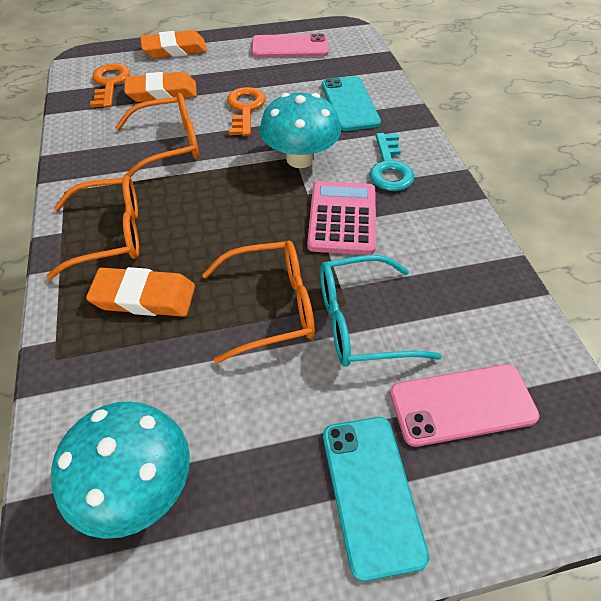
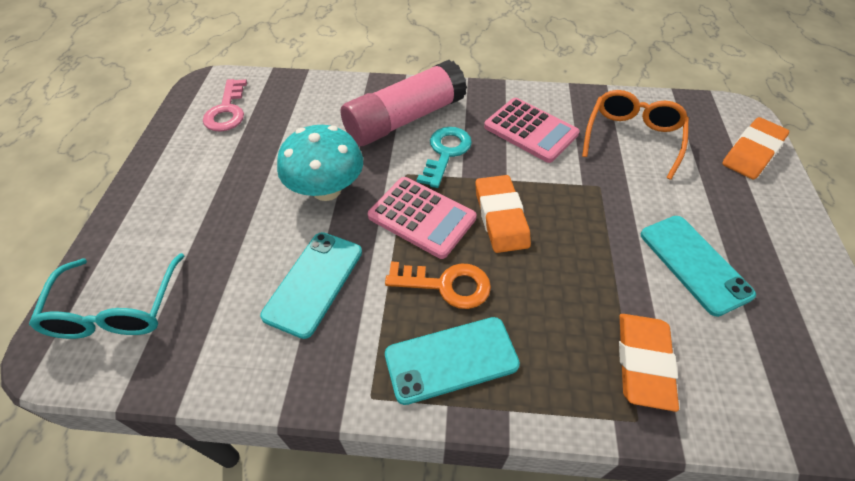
orange glasses: [46,175,139,279] [115,93,199,177] [202,240,315,364] = 3 -> [582,90,689,180] = 1
orange key: [90,64,130,108] [227,87,266,136] = 2 -> [385,261,491,309] = 1
pink calculator: [307,181,376,255] = 1 -> [368,177,477,259] [484,98,580,163] = 2
pink glue stick: none = 0 -> [341,60,467,146] = 1
pink key: none = 0 -> [203,79,247,131] = 1
pink phone: [252,33,329,57] [390,364,540,447] = 2 -> none = 0
turquoise mushroom: [51,401,190,539] [260,93,341,168] = 2 -> [277,125,363,201] = 1
turquoise phone: [322,76,381,131] [323,417,429,581] = 2 -> [260,232,362,339] [385,317,520,405] [641,216,756,317] = 3

